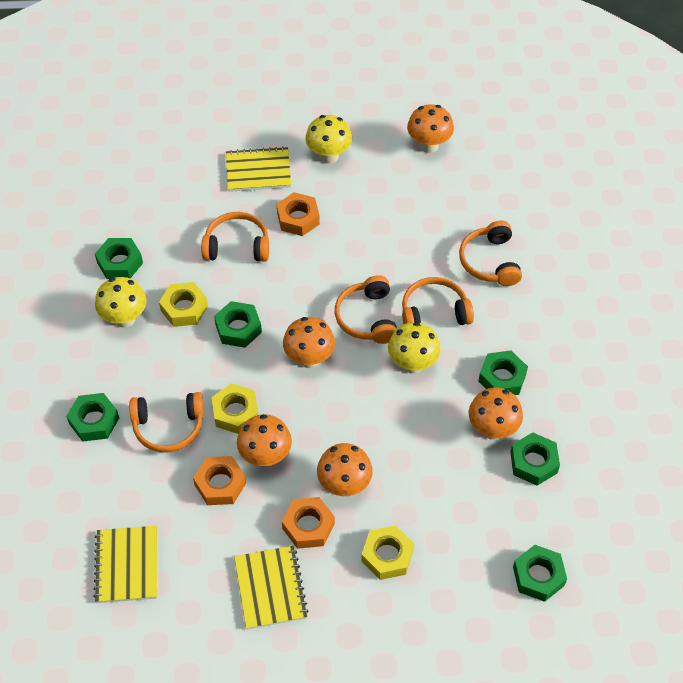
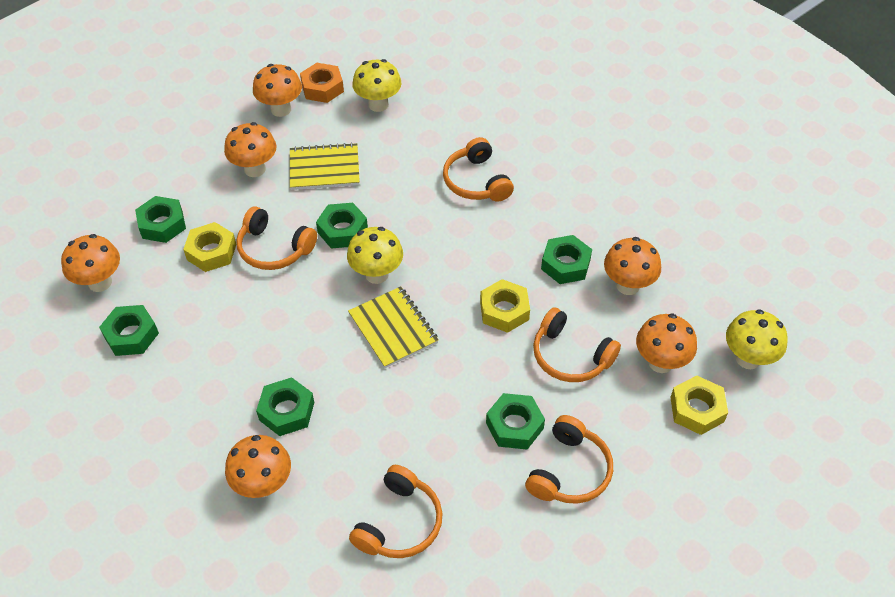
orange mushroom: [237,414,292,467] [283,317,335,368] [317,443,373,496] [407,104,454,153] [469,388,523,440] = 5 -> [61,234,120,292] [224,122,277,177] [225,435,291,498] [253,64,302,117] [604,237,661,295] [636,314,697,373] = 6
orange nut: [193,456,246,505] [277,192,320,236] [282,497,335,549] = 3 -> [300,63,344,103] = 1
yellow notebook: [93,526,157,603] [226,146,291,192] [234,545,309,630] = 3 -> [290,142,360,190] [348,286,439,368] = 2

